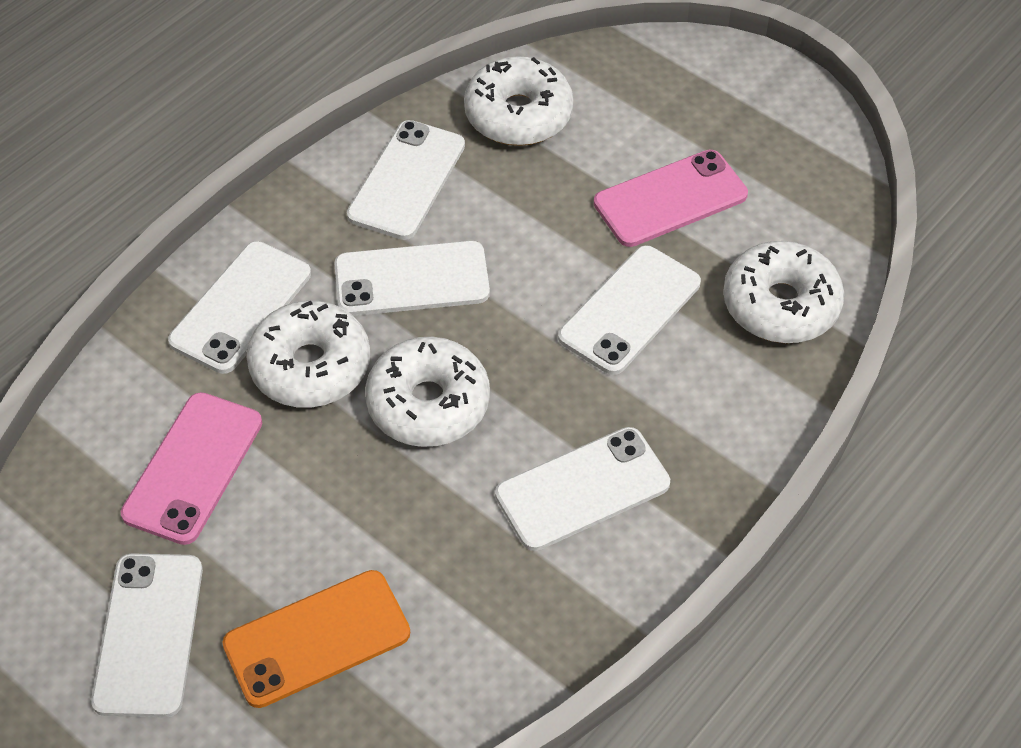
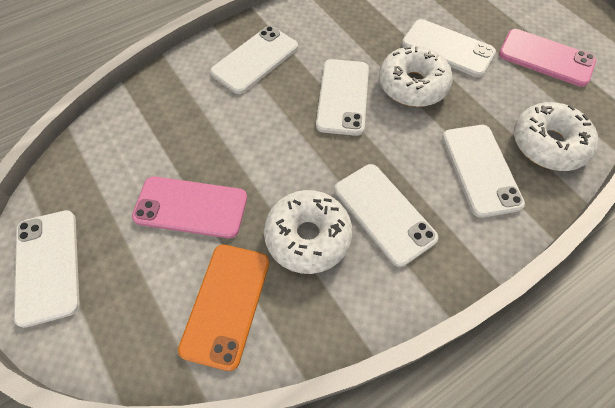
white donut: [246,301,370,408] [365,337,490,447] [464,56,574,146] [723,241,844,343] = 4 -> [264,190,352,274] [379,46,453,107] [514,102,599,171] = 3

